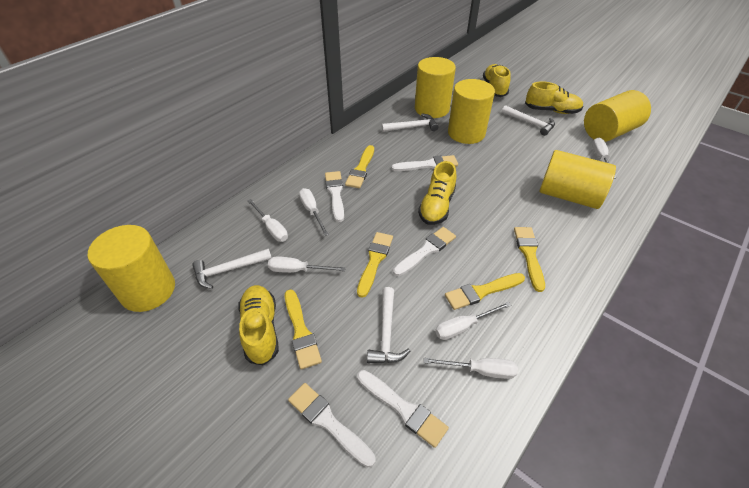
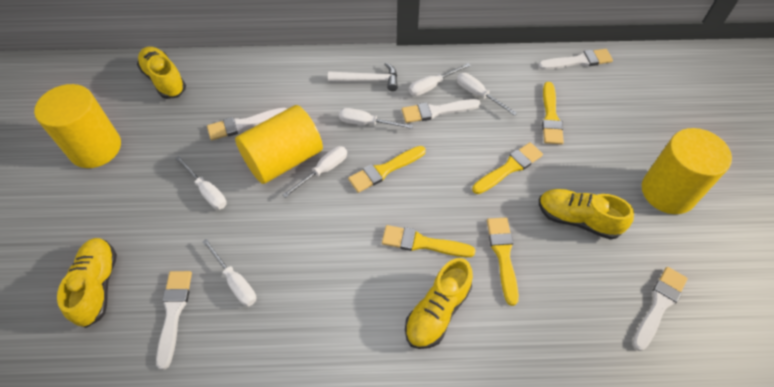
white hammer: [192,248,272,289] [367,287,410,363] [382,114,439,132] [502,105,555,136] = 4 -> [328,63,398,91] = 1
yellow cylinder: [88,225,175,312] [415,57,456,118] [448,79,495,144] [539,150,616,209] [584,90,651,142] = 5 -> [34,84,121,168] [235,105,323,184] [642,128,732,214] = 3

